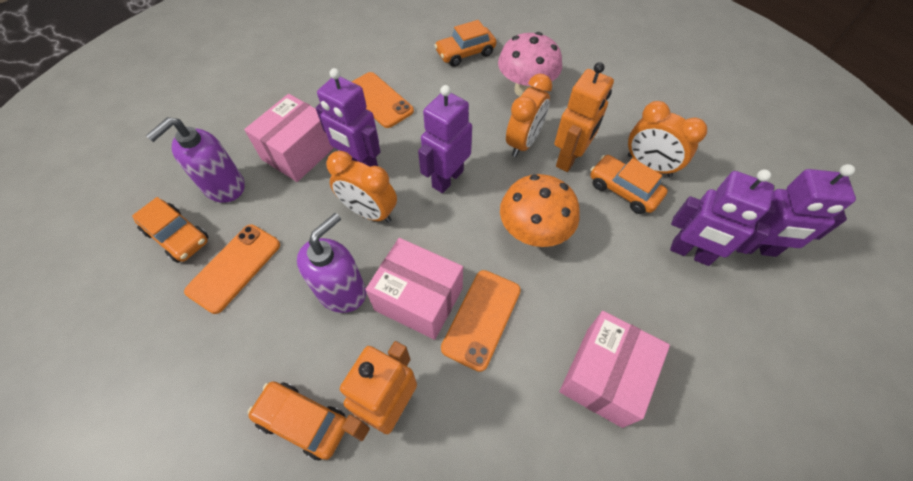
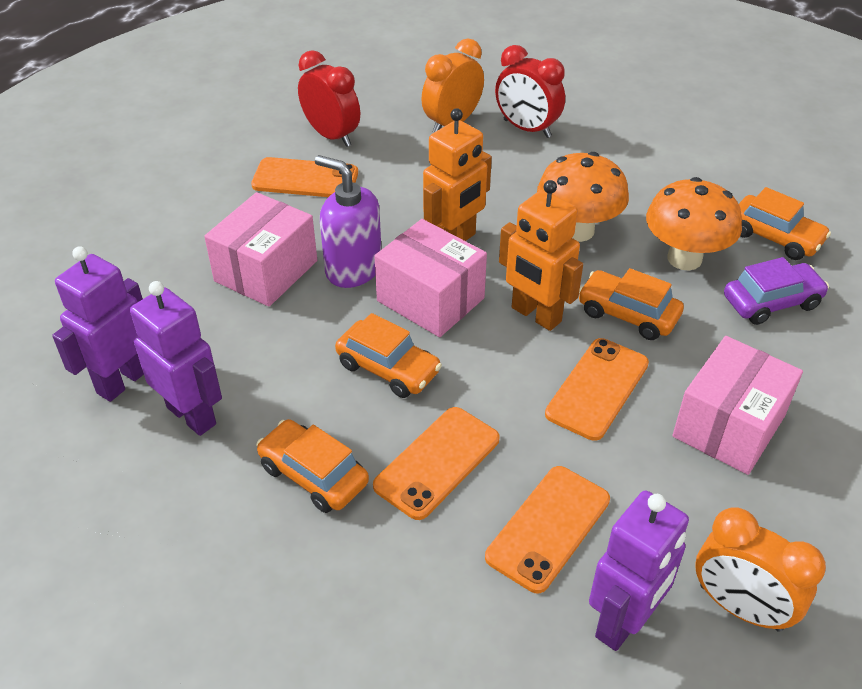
orange clock: [326,151,397,223] [506,74,552,157] [628,101,707,177] = 3 -> [421,38,484,133] [695,507,826,632] = 2
orange mushroom: [500,174,579,247] = 1 -> [537,152,629,242] [646,177,742,270] = 2
orange phone: [184,225,280,314] [352,72,414,128] [441,270,521,372] = 3 -> [251,157,358,197] [373,407,500,520] [485,466,610,593] [545,338,649,441] = 4
pink mushroom: [498,32,562,97] = 1 -> none = 0
purple car: none = 0 -> [724,257,829,325] = 1
purple robot: [316,68,381,167] [418,85,472,193] [670,169,774,266] [736,164,856,257] = 4 -> [52,246,144,402] [130,281,222,436] [589,490,689,651] = 3
purple soap dispenser: [146,117,245,203] [297,213,366,313] = 2 -> [315,155,381,288] = 1
red clock: none = 0 -> [298,50,360,147] [495,45,565,138] = 2

